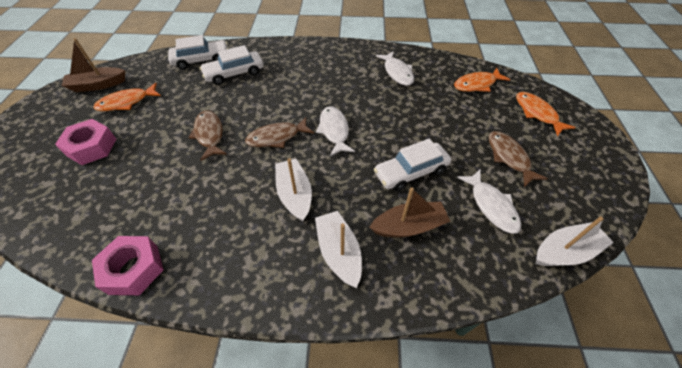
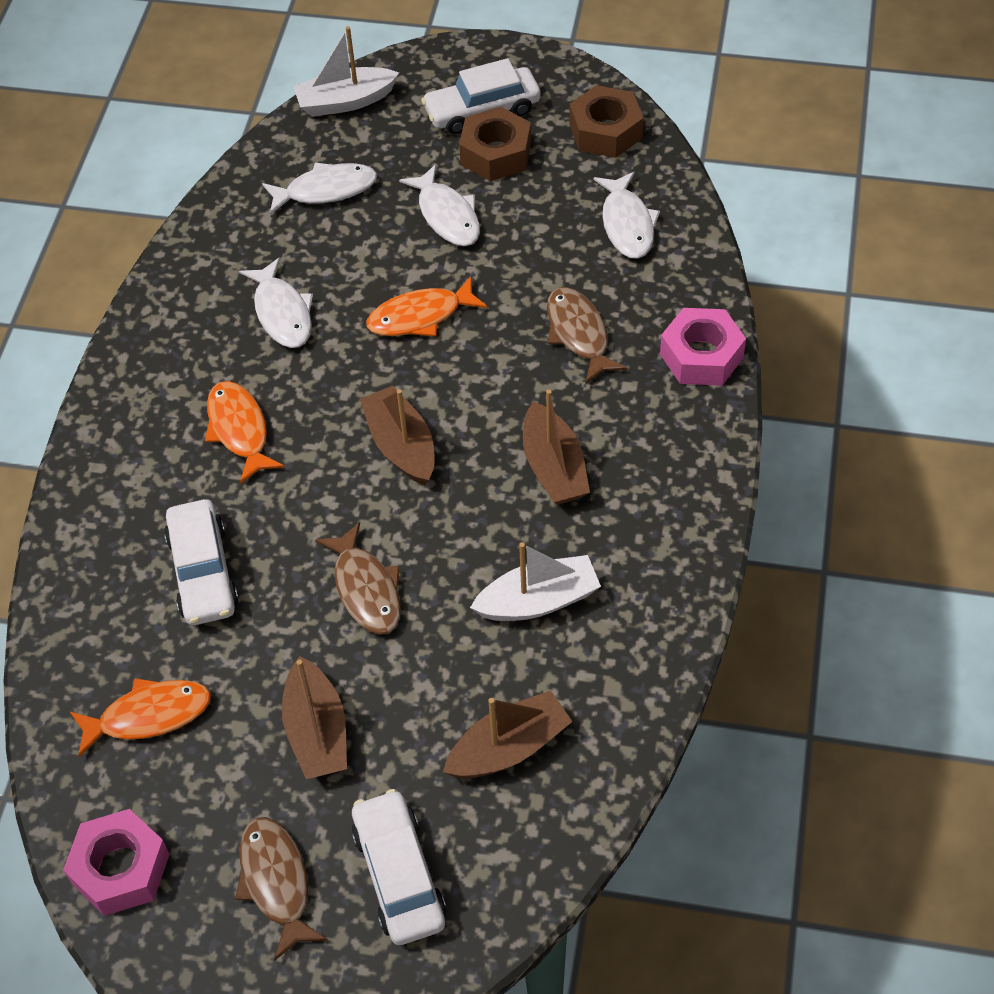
brown boat: [61,38,125,92] [369,187,451,237] = 2 -> [282,656,347,779] [360,385,435,485] [443,690,573,779] [523,390,590,505] = 4
brown nut: none = 0 -> [459,106,531,181] [570,85,643,158] = 2
white boat: [275,158,312,221] [315,211,362,288] [535,216,614,266] = 3 -> [293,26,399,117] [470,542,601,621] = 2
white fish: [316,106,355,156] [376,51,414,86] [457,170,521,234] = 3 -> [239,257,313,348] [262,162,377,215] [399,164,480,246] [593,172,660,259] = 4

